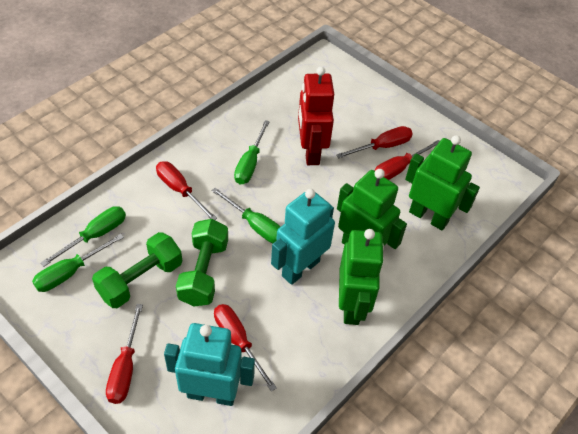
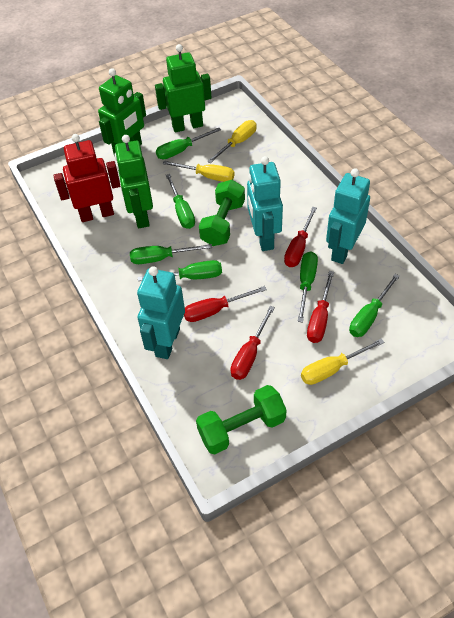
green screwdriver: [32,234,124,292] [41,206,126,266] [212,188,281,243] [234,120,270,184] = 4 -> [130,244,212,264] [138,260,222,281] [156,128,221,159] [166,174,195,229] [297,252,318,322] [349,274,400,337] = 6
red screwdriver: [106,304,143,404] [156,161,217,220] [214,304,277,391] [336,126,413,158] [375,140,440,180] = 5 -> [184,286,267,322] [231,306,275,380] [284,207,317,267] [307,271,334,343] = 4
turquoise robot: [164,323,255,406] [271,189,335,285] = 2 -> [137,266,185,359] [247,156,283,251] [326,168,370,264] = 3
yellow screwdriver: none = 0 -> [163,161,235,182] [207,120,257,163] [301,338,385,385] = 3

